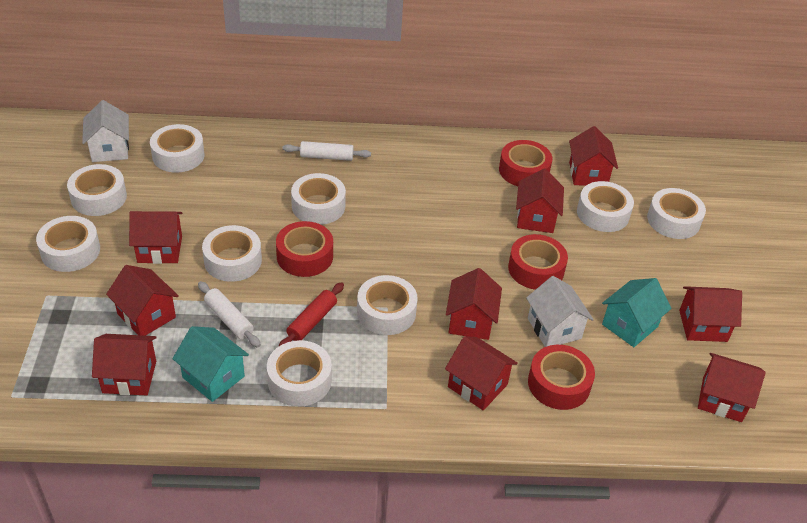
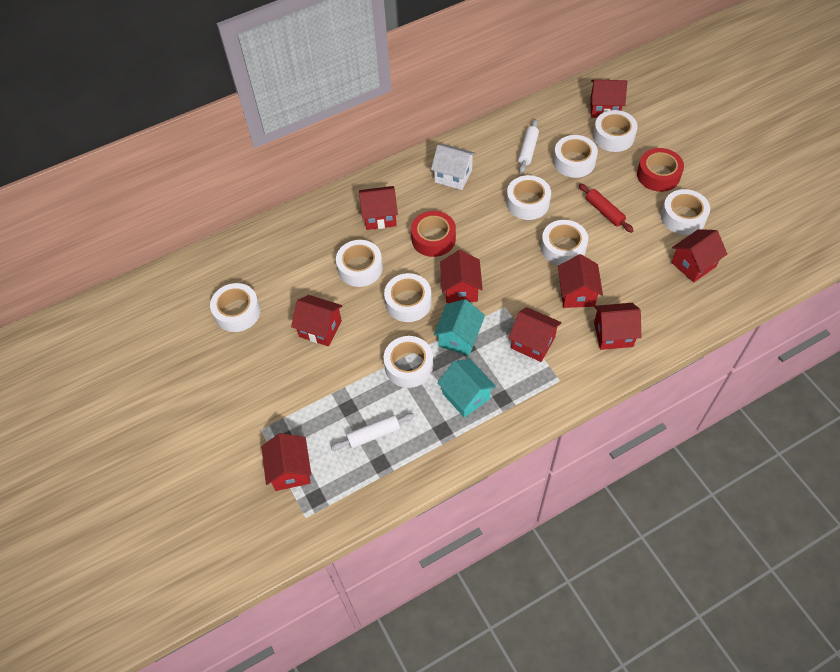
red tape: [276,221,333,277] [499,140,552,186] [508,234,568,290] [528,345,595,410] = 4 -> [411,211,456,257] [637,148,684,192] = 2
white house: [82,100,129,162] [526,276,594,347] = 2 -> [431,144,476,190] = 1

